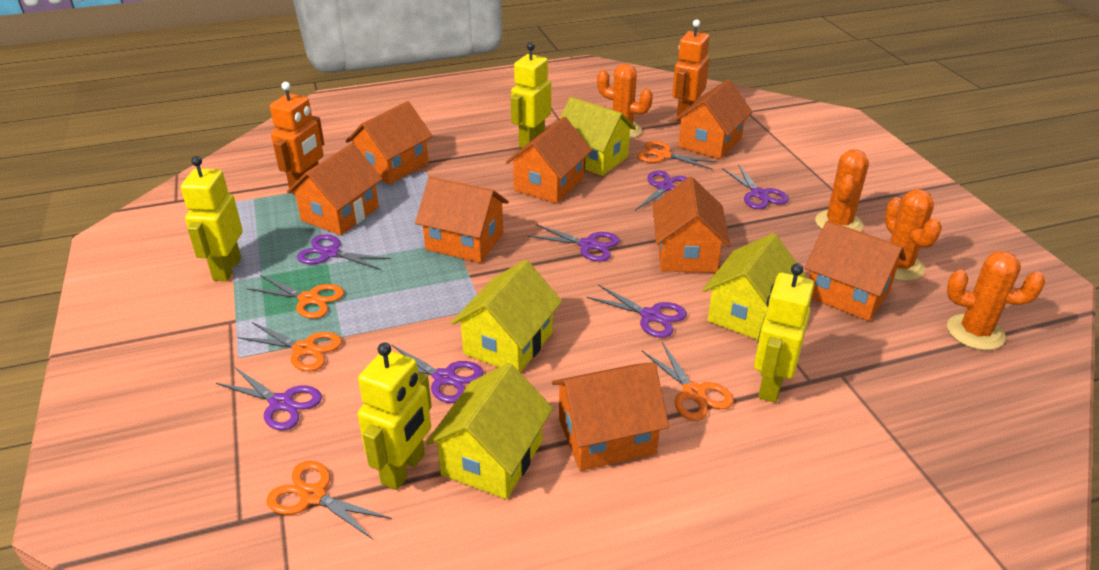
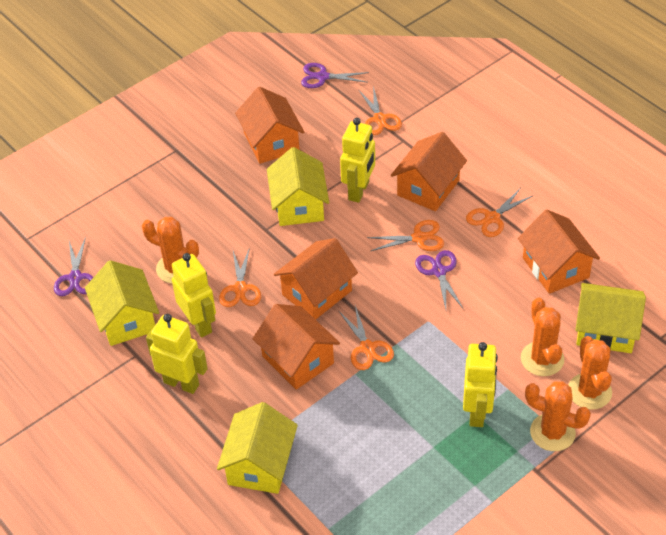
orange house: [287,143,383,235] [346,101,433,184] [415,177,509,263] [506,117,592,204] [552,362,669,471] [653,177,730,273] [674,80,752,159] [805,221,906,321] = 8 -> [235,87,304,164] [253,304,340,390] [274,238,358,320] [391,132,467,211] [518,210,600,294] = 5
orange robot: [270,82,324,194] [672,19,709,121] = 2 -> none = 0
purple scissors: [216,367,322,431] [297,234,391,270] [391,345,483,403] [528,224,620,261] [587,284,687,338] [635,170,688,216] [722,164,789,209] = 7 -> [54,237,93,296] [301,63,369,88] [415,250,463,309] = 3

